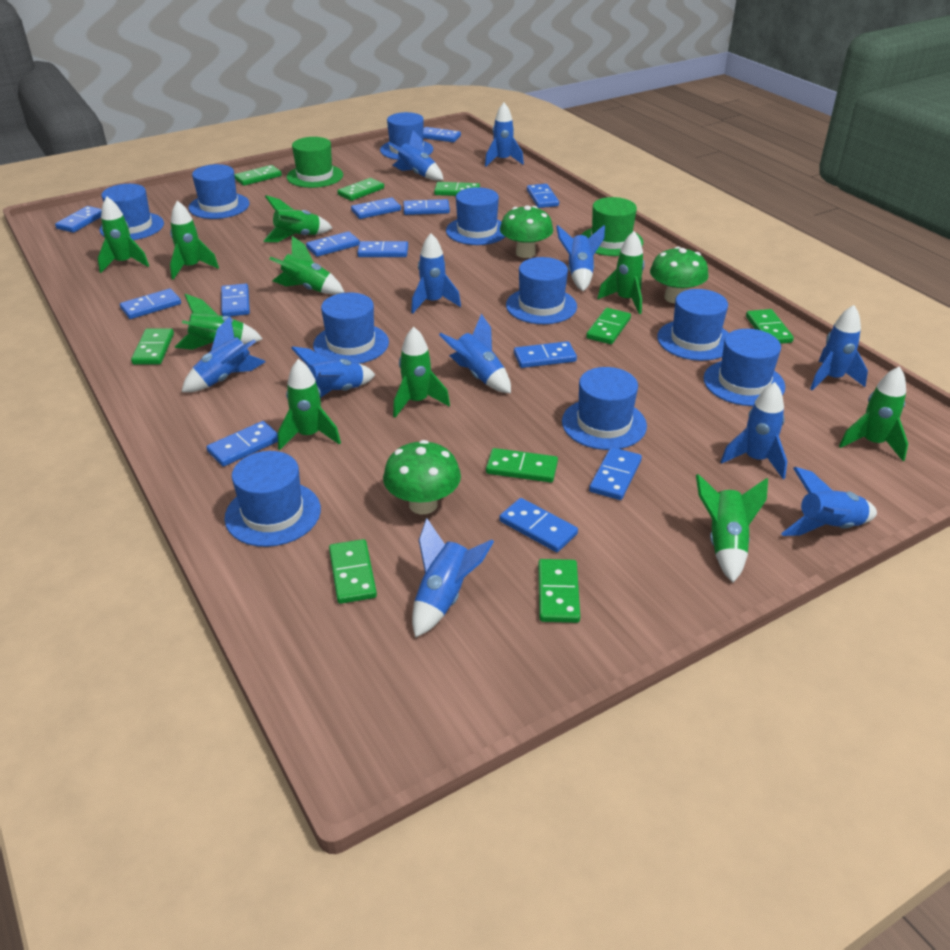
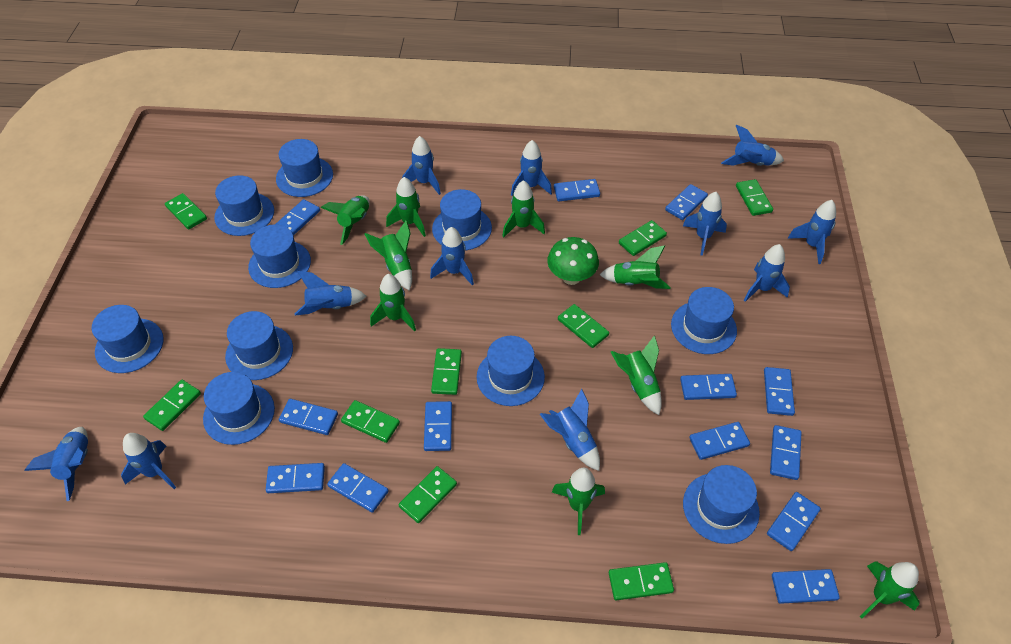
green hat: [287,137,343,188] [581,197,643,256] = 2 -> none = 0
green mushroom: [383,440,461,514] [500,205,553,258] [650,247,709,303] = 3 -> [547,237,599,285] = 1
green rocket: [98,197,149,273] [170,201,219,280] [175,294,263,350] [263,195,332,242] [269,236,345,294] [278,359,341,450] [393,327,450,418] [597,231,645,314] [696,474,768,583] [839,366,908,461] = 10 -> [321,195,370,245] [365,220,412,291] [370,274,416,332] [386,177,426,237] [503,180,545,238] [552,468,605,535] [600,245,671,289] [611,335,662,415] [860,561,920,618] = 9

